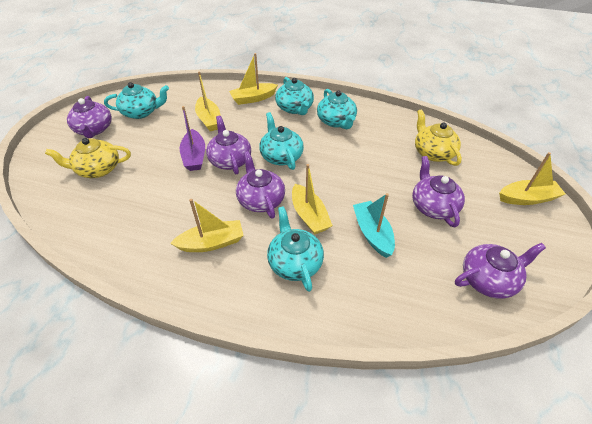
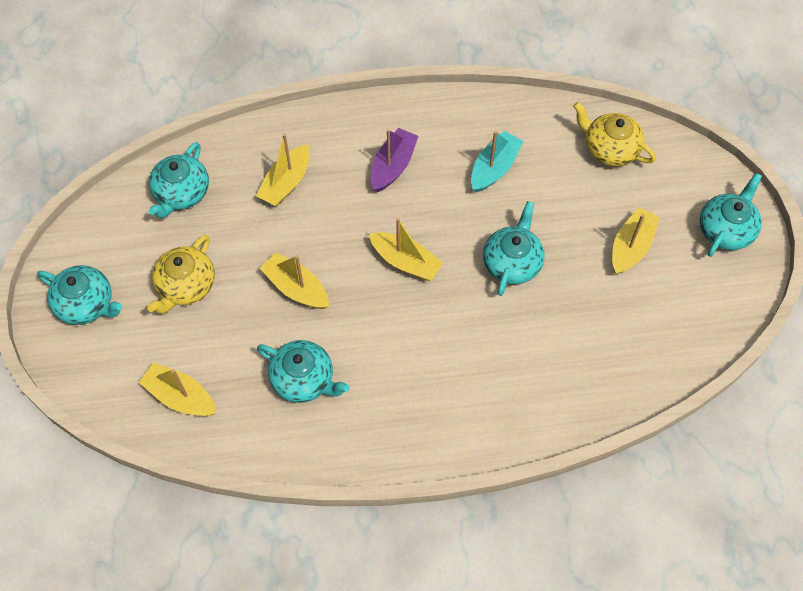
purple teapot: [67,96,112,138] [206,116,251,174] [236,151,285,219] [412,156,465,227] [455,243,546,299] = 5 -> none = 0

